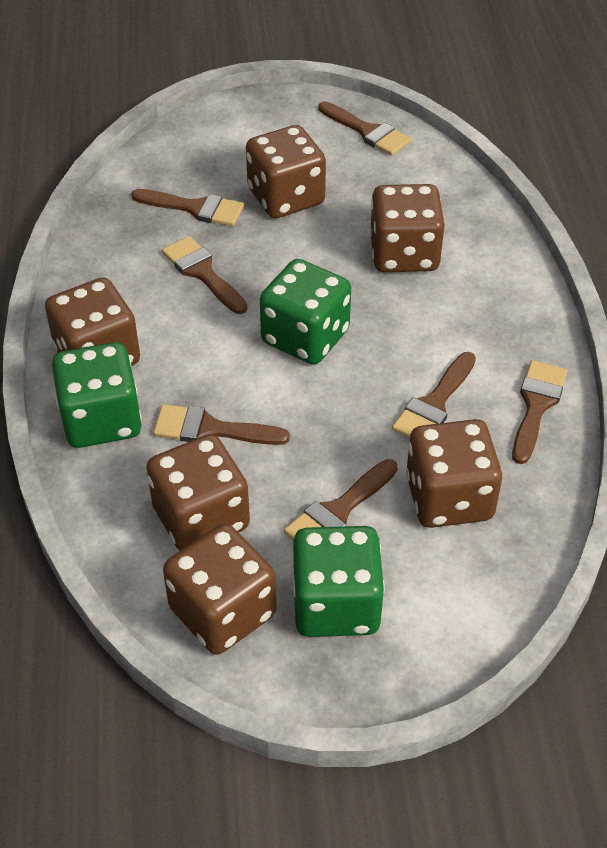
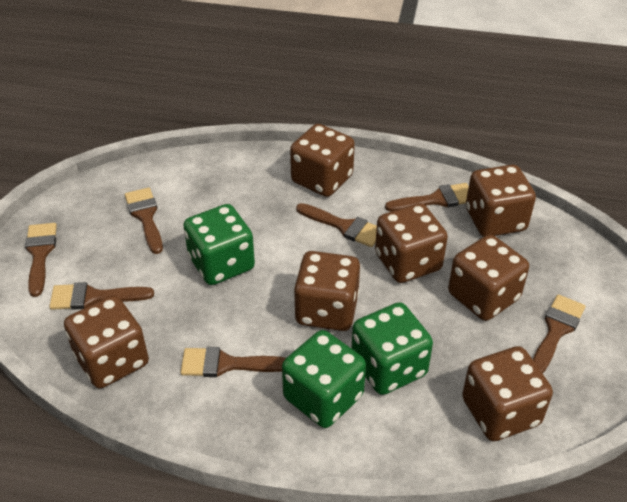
brown dice: [45,278,140,366] [146,434,250,551] [163,524,276,655] [246,125,326,218] [370,184,444,272] [406,419,502,528] = 6 -> [64,295,149,388] [290,124,355,197] [294,251,360,331] [375,203,448,283] [448,235,529,321] [462,346,553,441] [466,165,536,237] = 7

